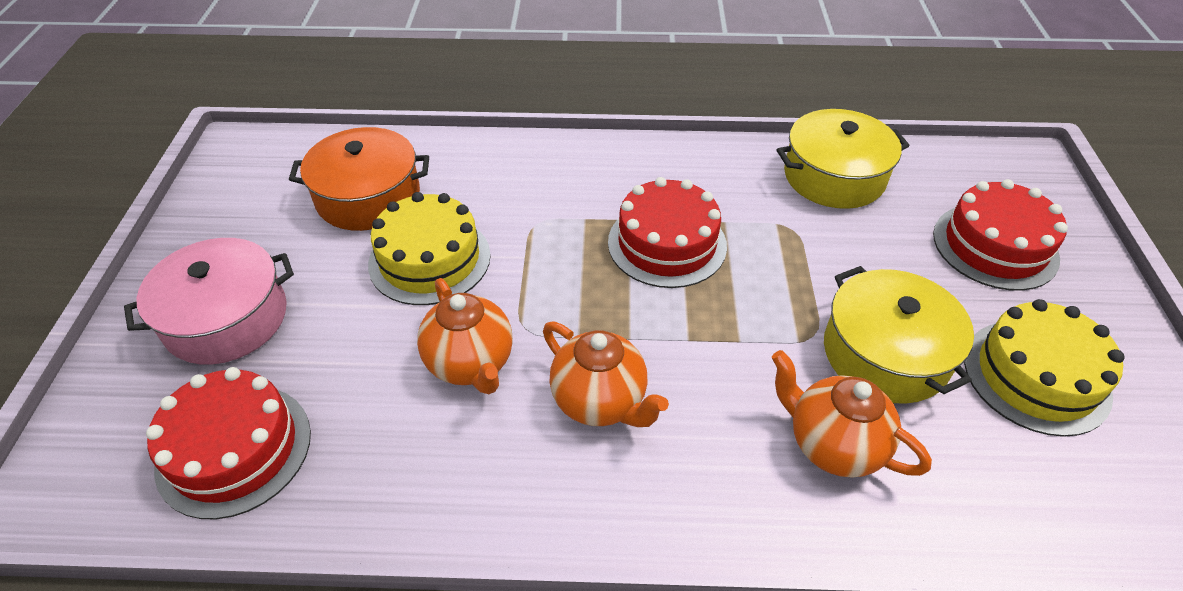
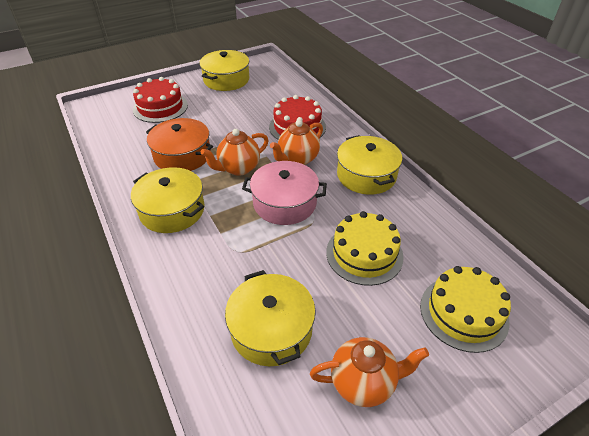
red cake: [146,367,311,519] [608,177,727,288] [933,179,1068,291] = 3 -> [133,77,188,123] [269,95,326,140] = 2
yellow pot: [777,109,910,209] [824,266,974,404] = 2 -> [131,167,204,233] [200,50,249,91] [225,270,316,366] [337,135,402,195] = 4

